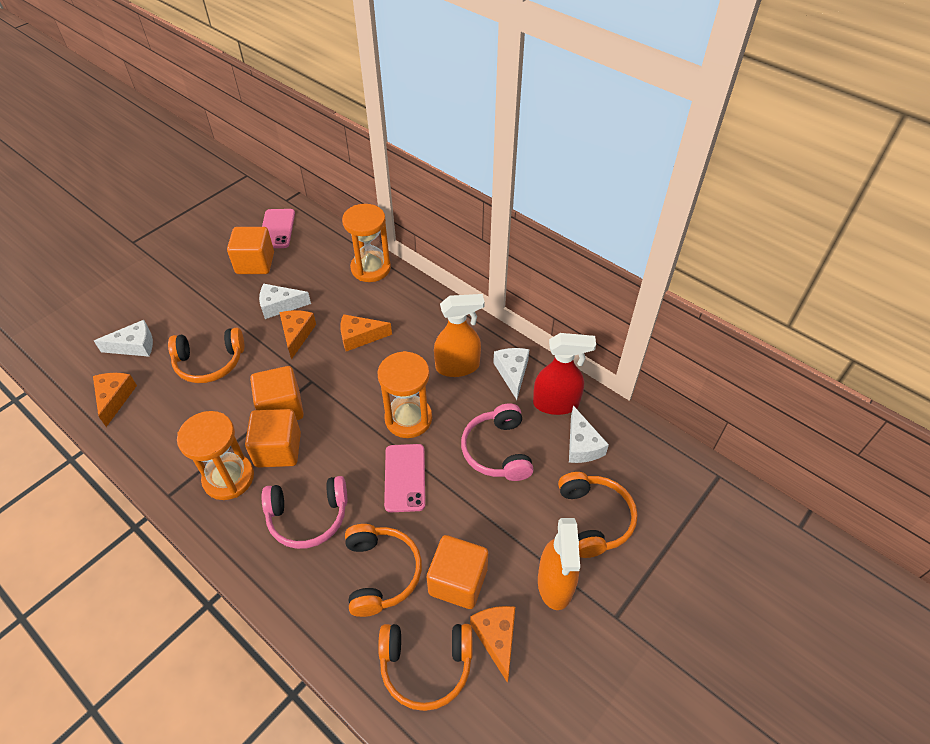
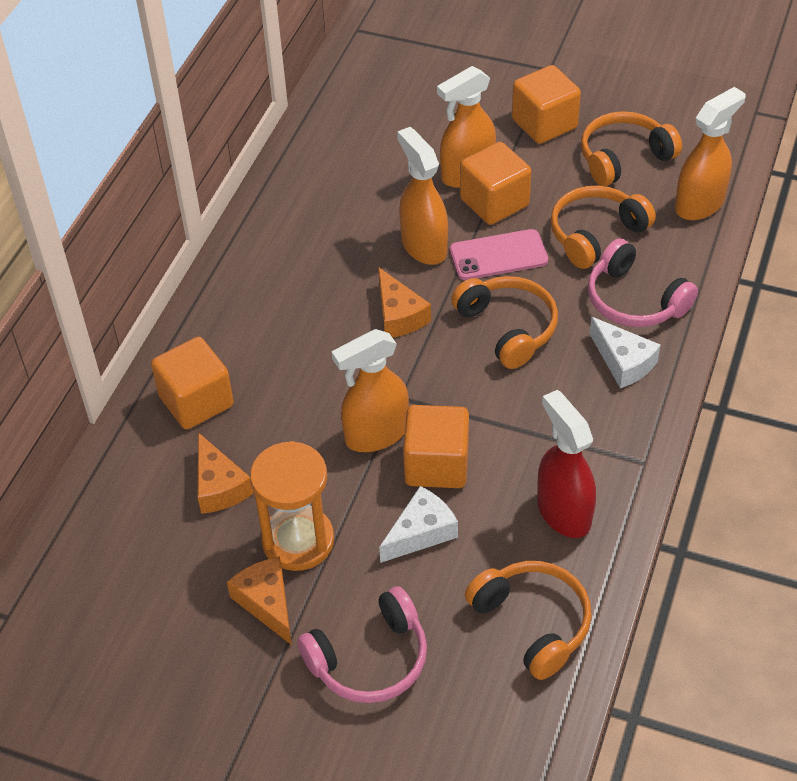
orange cheese: [93,373,137,427] [279,310,316,360] [340,314,392,351] [470,606,515,683] = 4 -> [198,432,254,514] [227,557,292,645] [378,267,431,338] = 3
orange hourglass: [177,411,254,500] [342,204,391,282] [378,351,432,438] = 3 -> [250,441,334,571] = 1
orange spray bottle: [434,294,485,377] [538,518,580,610] = 2 -> [332,329,409,452] [397,127,448,265] [437,66,496,188] [675,87,745,220] = 4
pink phone: [262,209,295,248] [384,444,425,512] = 2 -> [450,229,548,280] = 1
white cheese: [94,320,153,357] [259,284,311,319] [493,348,529,400] [569,406,609,463] = 4 -> [379,486,458,563] [590,317,661,388] = 2

